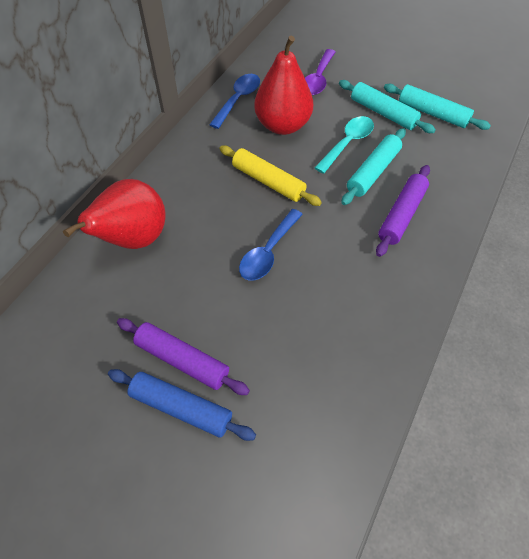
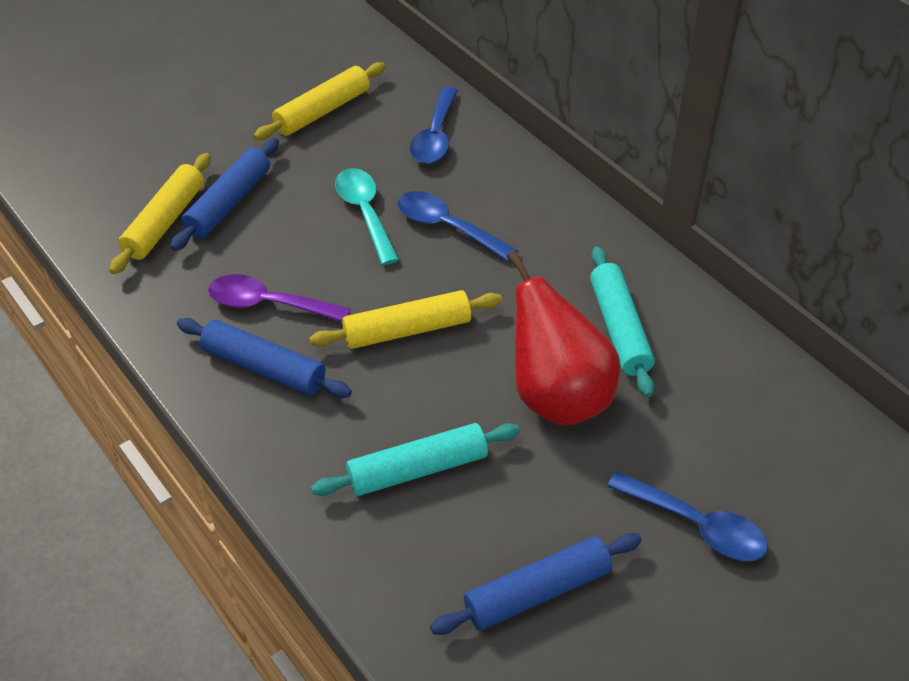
blue rolling pin: [108,369,256,441] = 1 -> [170,138,279,251] [177,318,352,398] [430,533,642,635] = 3
blue spoon: [209,74,260,129] [239,209,303,281] = 2 -> [397,191,518,262] [410,87,458,164] [607,471,768,561] = 3
purple rolling pin: [117,318,250,395] [376,165,430,257] = 2 -> none = 0
red pear: [63,179,166,249] [254,36,313,135] = 2 -> [507,250,620,426] = 1
turquoise rolling pin: [339,80,436,133] [341,128,406,205] [384,84,491,130] = 3 -> [311,423,520,496] [590,247,655,397] = 2
yellow rolling pin: [219,145,322,206] = 1 -> [109,153,211,274] [254,62,386,140] [309,290,502,349] = 3

